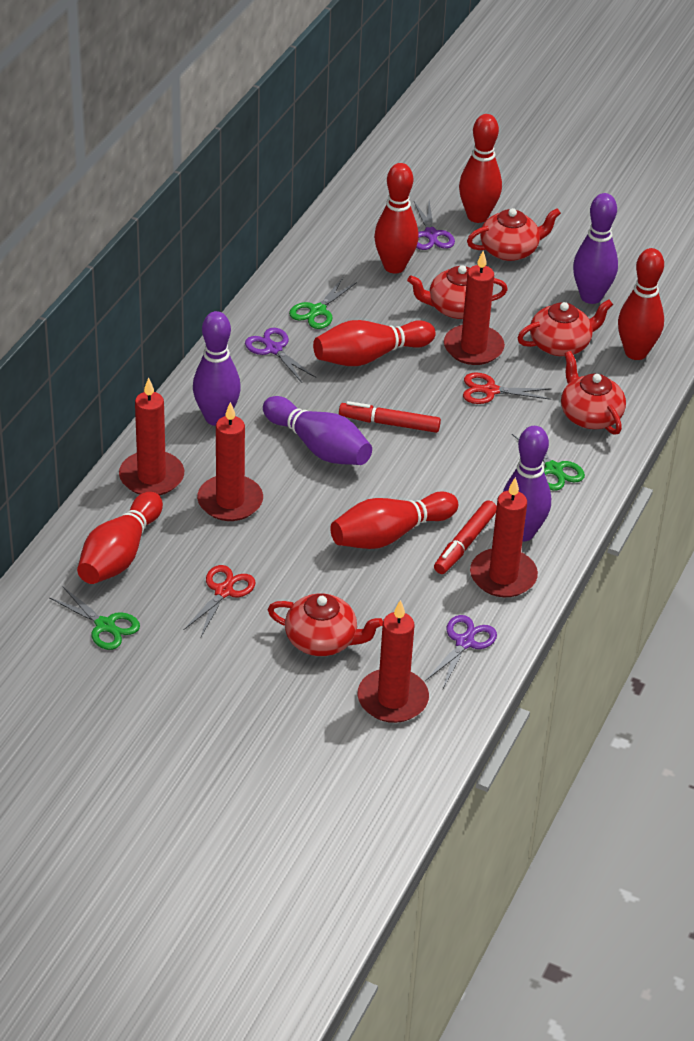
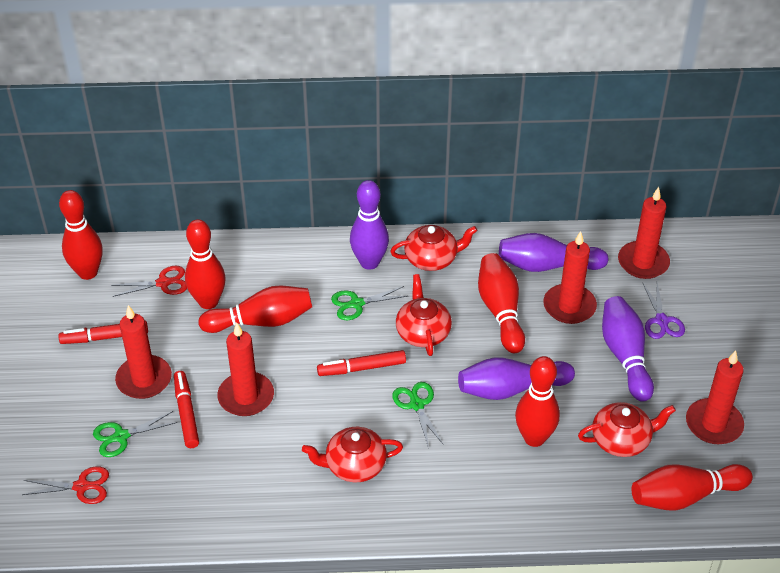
purple scissors: [245,328,316,383] [414,201,455,250] [425,615,497,688] = 3 -> [643,283,685,339] = 1
red marker: [339,401,441,433] [434,500,497,574] = 2 -> [58,321,148,344] [174,371,199,448] [317,350,406,376] = 3
red teapot: [268,594,383,656] [407,265,508,319] [467,208,561,261] [518,299,613,356] [561,351,626,435] = 5 -> [302,427,403,482] [390,225,477,271] [396,274,452,356] [578,402,676,457] = 4

